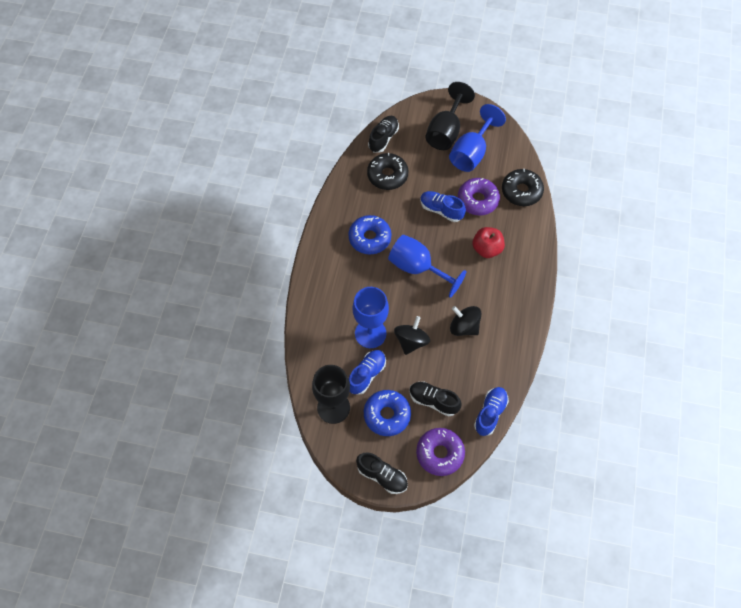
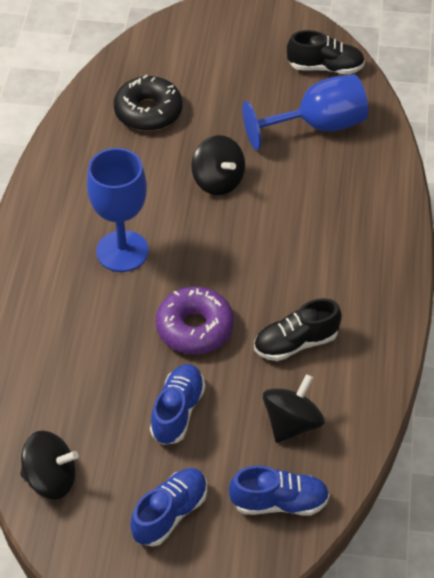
black donut: [367,153,409,190] [502,169,544,206] = 2 -> [114,75,183,131] = 1
black goblet: [312,365,350,424] [425,82,475,150] = 2 -> none = 0
black shoe: [356,452,408,494] [368,116,399,153] [409,382,462,416] = 3 -> [254,298,342,361] [287,30,365,74] = 2
black spinning top: [394,316,430,355] [450,306,482,336] = 2 -> [20,431,79,499] [191,135,245,195] [263,374,325,443] = 3
blue donut: [348,215,391,254] [364,390,411,436] = 2 -> none = 0
blue goblet: [353,287,389,348] [388,235,467,298] [449,104,506,172] = 3 -> [87,148,149,272] [242,74,368,150] = 2
purple donut: [416,428,465,476] [458,178,500,216] = 2 -> [156,287,234,354] = 1
red apple: [473,227,505,258] = 1 -> none = 0

